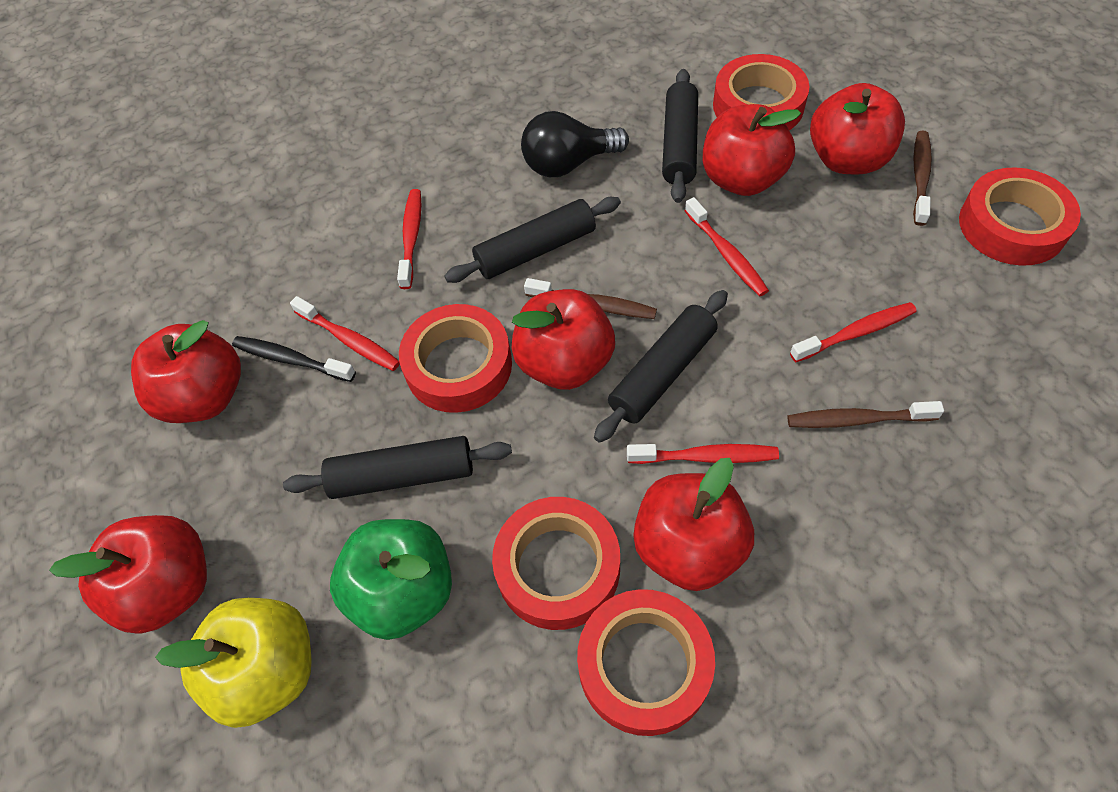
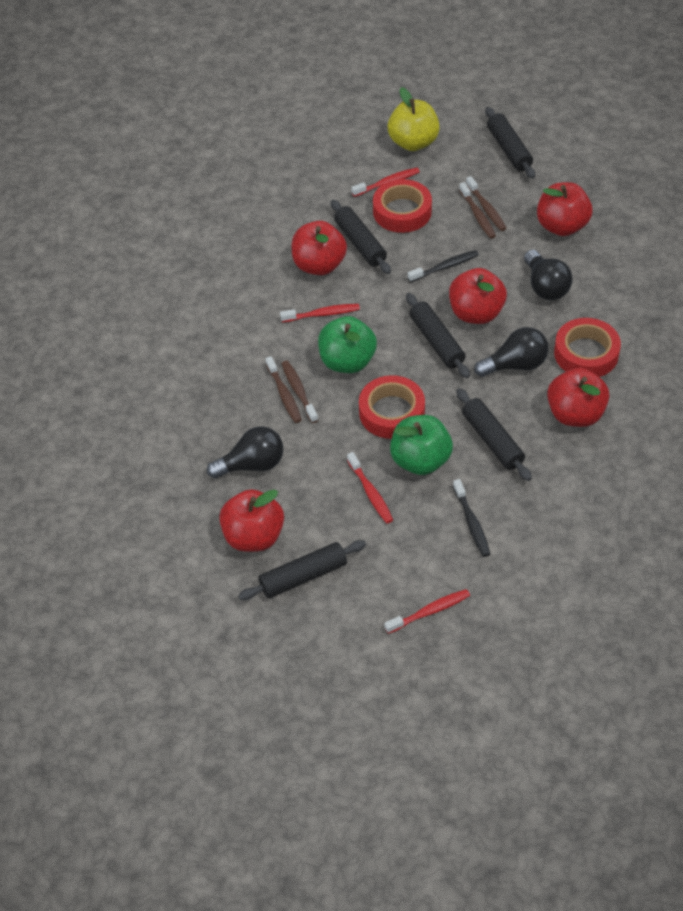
black light bulb: [521,111,629,177] = 1 -> [207,426,283,479] [474,327,548,377] [524,250,573,300] = 3
black rolling pin: [283,436,512,499] [445,197,621,283] [594,290,728,443] [662,69,698,203] = 4 -> [238,540,366,600] [331,200,391,274] [406,293,470,378] [456,388,532,481] [485,107,535,179] = 5
black toothbrush: [232,336,356,382] = 1 -> [408,250,479,282] [453,479,490,557] = 2
brown toothbrush: [524,278,657,319] [787,401,944,428] [913,131,932,226] = 3 -> [266,356,302,423] [281,361,318,423] [459,182,496,239] [466,176,506,231] = 4
green apple: [330,519,452,640] = 1 -> [318,316,377,373] [390,415,453,475] = 2
red apple: [49,515,207,634] [131,320,241,423] [511,289,615,390] [633,458,754,591] [703,104,801,196] [810,83,905,174] = 6 -> [219,489,284,552] [292,221,347,275] [449,268,507,324] [537,182,592,236] [547,368,609,427] = 5
red tape: [399,304,512,413] [492,497,620,630] [577,589,715,736] [713,54,809,130] [959,167,1081,266] = 5 -> [359,375,425,439] [373,179,432,233] [554,318,621,377] = 3
red toothbrush: [290,296,400,371] [397,189,422,289] [627,444,779,464] [685,197,769,296] [790,302,917,362] = 5 -> [280,304,360,322] [347,452,393,524] [351,168,420,197] [384,589,470,634] = 4

